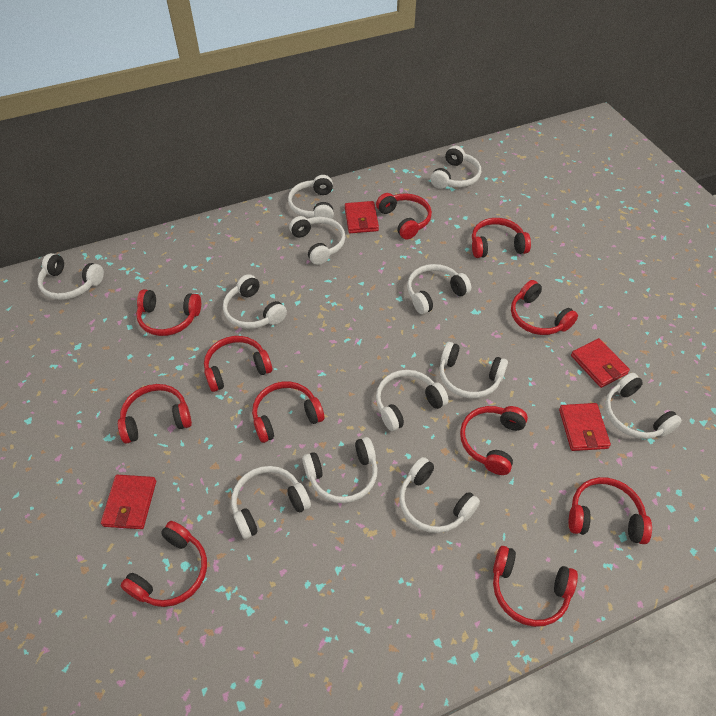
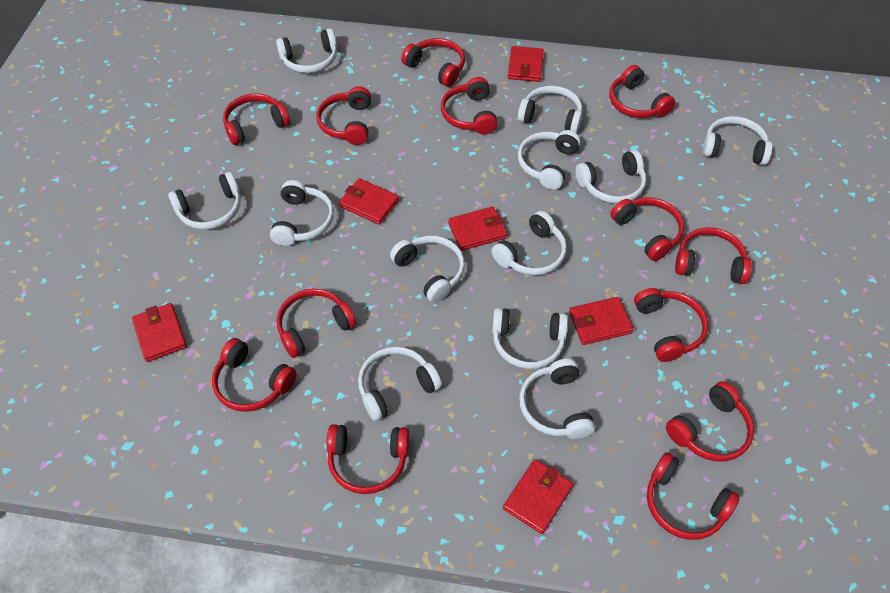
red headphones: [118,384,192,444] [121,521,207,607] [136,289,201,336] [204,336,272,392] [252,382,324,443] [376,193,432,239] [460,406,528,475] [472,218,531,258] [493,546,578,627] [511,280,578,335] [569,477,652,544] = 11 -> [212,338,297,412] [223,93,290,145] [277,289,357,358] [316,86,371,145] [327,424,409,494] [401,38,465,87] [441,77,498,135] [609,65,675,118] [610,197,684,261] [634,288,708,362] [647,452,740,540] [666,381,754,461] [675,227,752,284] = 13
red wallet: [101,475,156,529] [345,201,379,233] [559,403,611,451] [571,338,630,388] = 4 -> [132,303,187,362] [339,178,399,225] [448,206,507,251] [503,459,573,534] [508,46,544,82] [569,297,633,345] = 6

